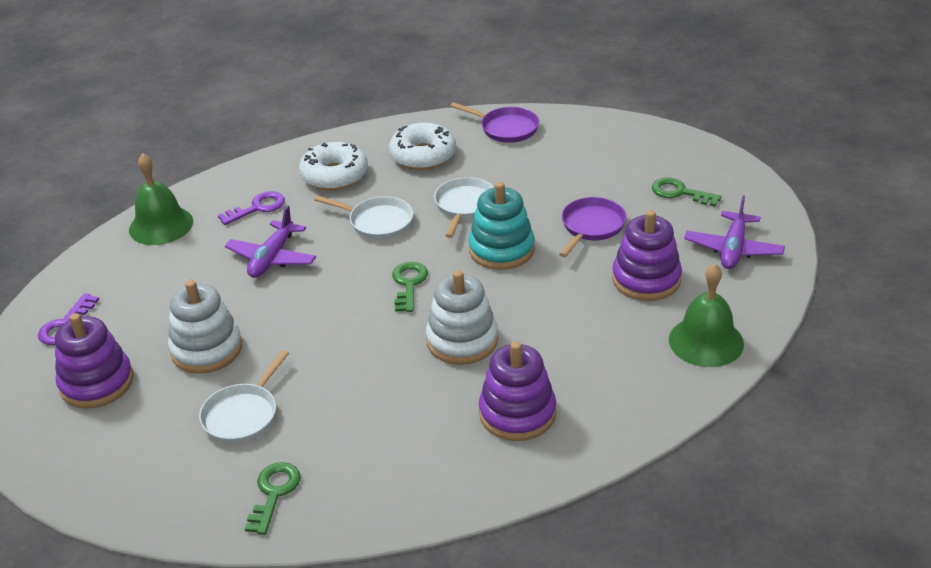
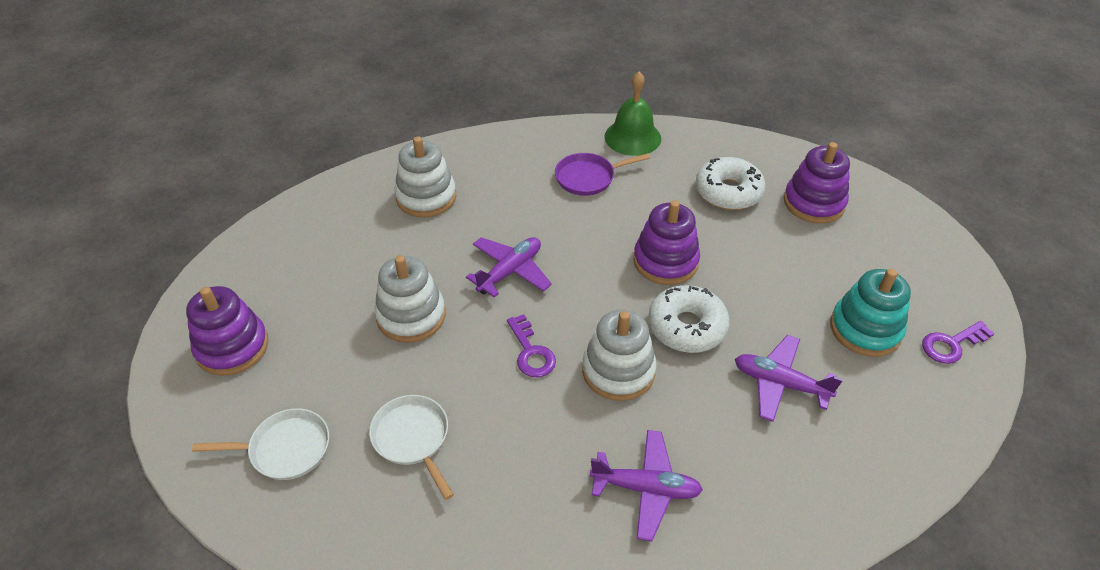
green bell: [129,153,193,245] [669,264,744,367] = 2 -> [604,72,661,156] = 1
green key: [245,462,301,535] [392,262,428,312] [652,178,722,207] = 3 -> none = 0
purple pan: [450,102,539,143] [559,197,627,257] = 2 -> [555,153,650,196] = 1
purple plane: [225,205,316,278] [684,195,785,269] = 2 -> [466,237,552,298] [590,430,703,541] [735,335,843,422] = 3
white pan: [199,350,289,443] [314,195,413,239] [434,177,494,238] = 3 -> [192,408,329,480] [369,395,454,500] = 2
white stacking toy: [168,280,242,374] [426,270,498,365] = 2 -> [374,255,446,343] [394,136,456,218] [582,310,657,401] = 3

